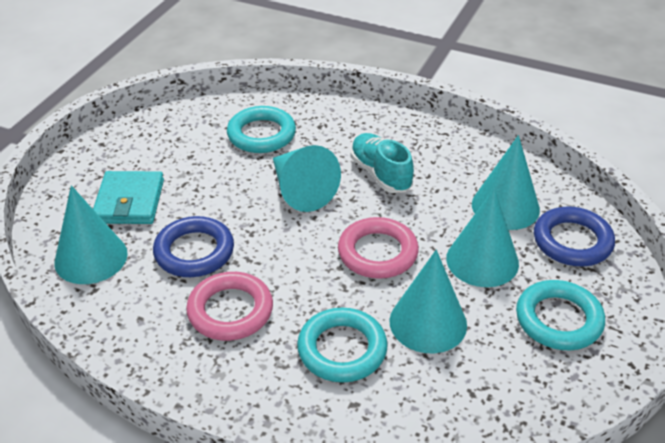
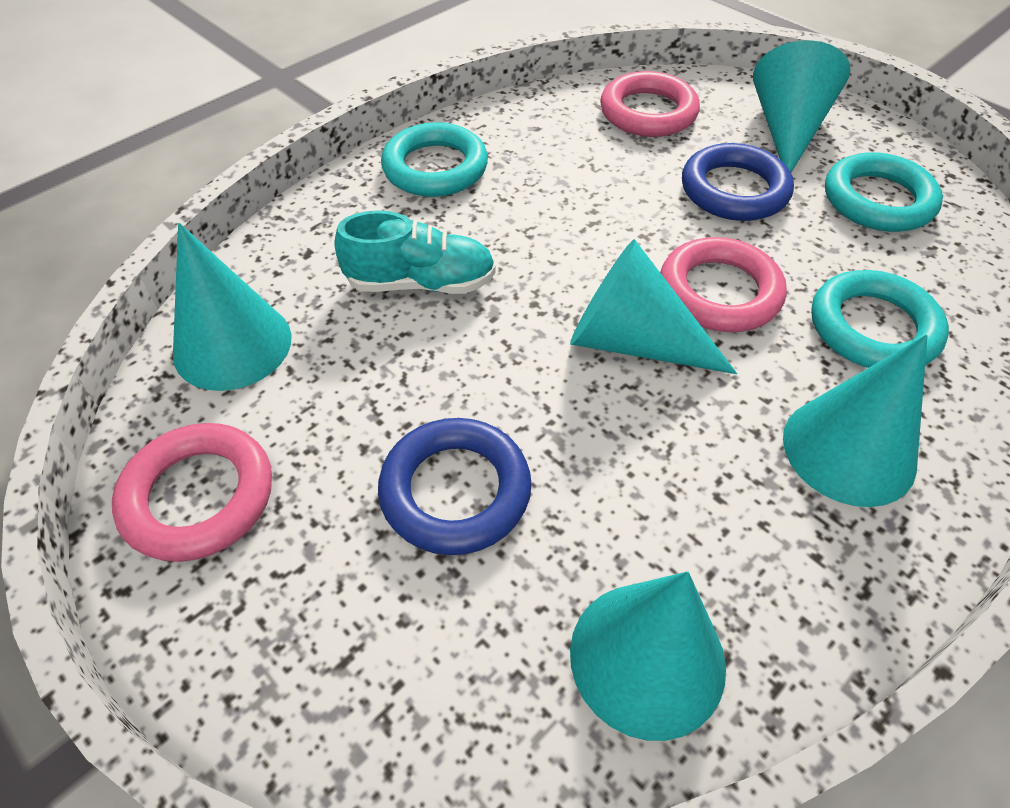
pink ring: [186,272,273,341] [338,217,419,279] = 2 -> [112,423,272,562] [600,71,700,137] [660,237,787,332] = 3
turquoise wallet: [93,171,164,224] = 1 -> none = 0

